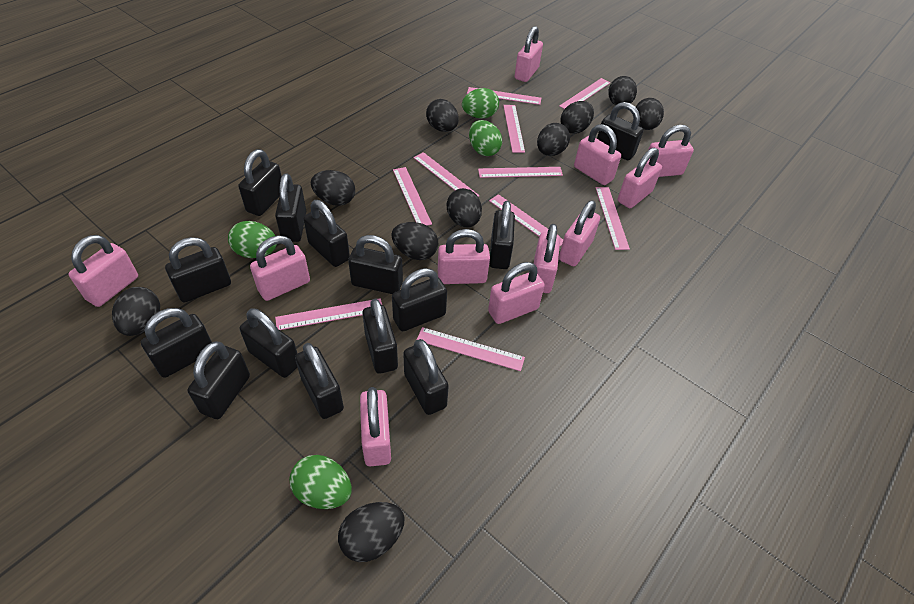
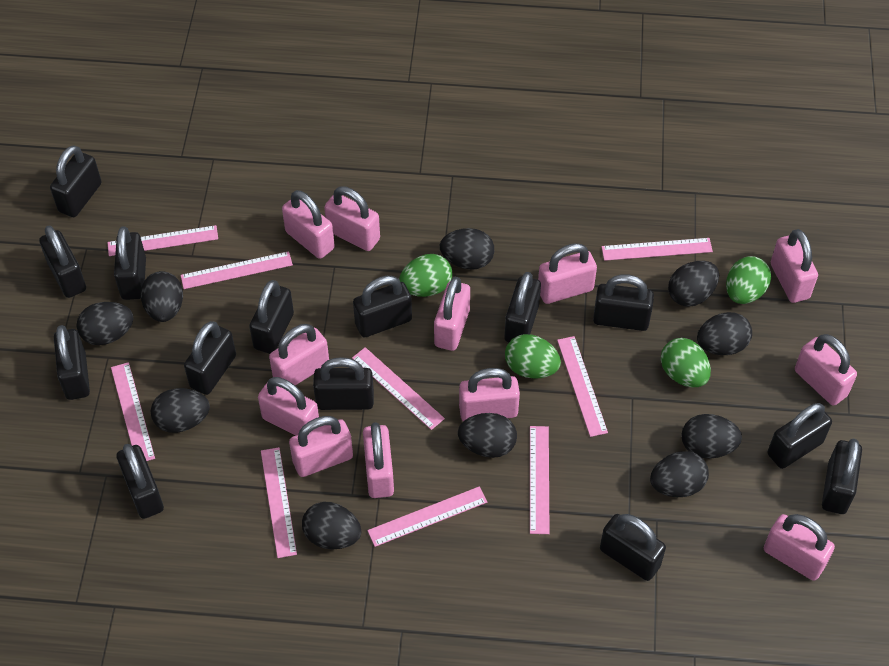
pink padlock: [69,235,138,307] [250,235,310,301] [360,387,391,466] [438,229,490,284] [488,262,545,324] [515,26,543,82] [534,224,560,293] [559,200,600,267] [574,124,621,185] [618,147,662,208] [648,125,694,177] = 11 -> [258,377,319,436] [269,324,329,385] [282,190,335,259] [289,416,353,477] [324,187,380,251] [363,422,394,498] [434,277,470,351] [459,368,520,421] [538,243,597,304] [764,514,835,581] [771,229,818,303] [795,334,857,406] = 12
pink ruler: [275,298,382,330] [393,167,432,226] [413,152,480,197] [417,327,525,371] [467,87,541,105] [478,167,563,178] [489,194,563,246] [503,105,525,153] [559,78,610,109] [596,187,630,250] = 10 -> [107,225,218,256] [111,362,155,461] [180,251,293,289] [261,447,297,558] [352,347,445,430] [367,486,487,547] [530,426,550,534] [557,336,608,437] [602,238,713,261] = 9

